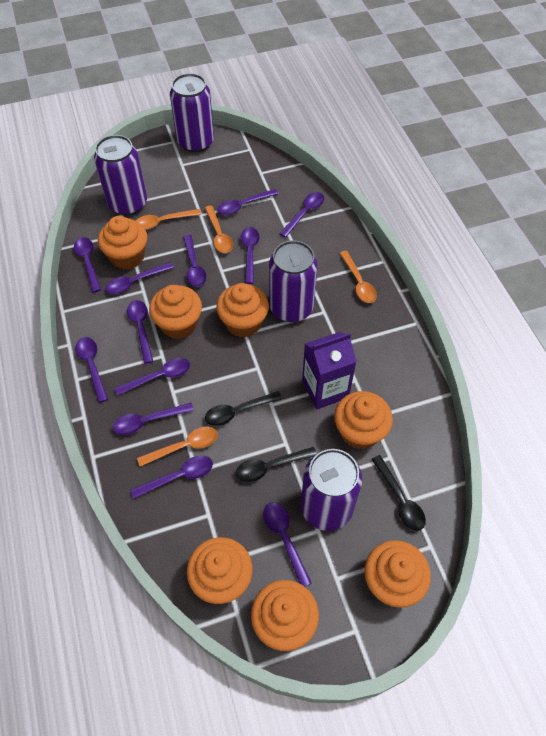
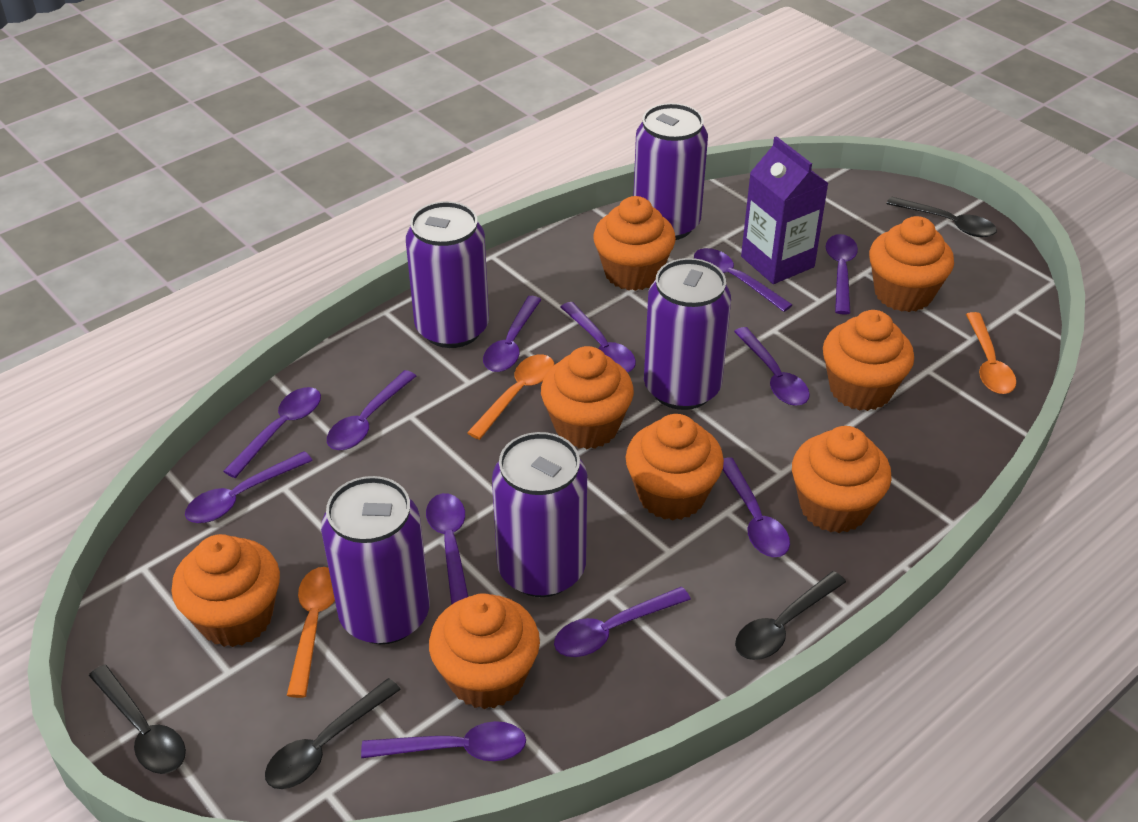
black spoon: [205,391,282,426] [236,447,317,482] [371,455,426,531] = 3 -> [89,665,186,774] [265,678,401,789] [735,571,846,660] [886,196,997,237] = 4
orange cupcake: [98,216,147,270] [149,285,202,339] [187,537,253,604] [216,283,269,338] [251,580,319,651] [334,391,393,449] [364,540,431,608] = 7 -> [171,534,280,647] [429,593,540,709] [541,346,634,449] [593,196,676,291] [626,414,724,520] [792,426,892,533] [823,310,914,411] [869,216,954,312] = 8
orange spoon: [136,209,201,230] [137,427,218,467] [205,206,233,253] [340,251,377,303] = 4 -> [287,567,335,698] [467,354,554,440] [966,312,1016,394] = 3
purple can: [94,135,147,216] [170,73,214,153] [269,240,318,322] [301,449,362,531] = 4 -> [321,476,430,644] [406,201,489,348] [492,432,587,597] [633,103,708,240] [644,258,731,410] = 5

